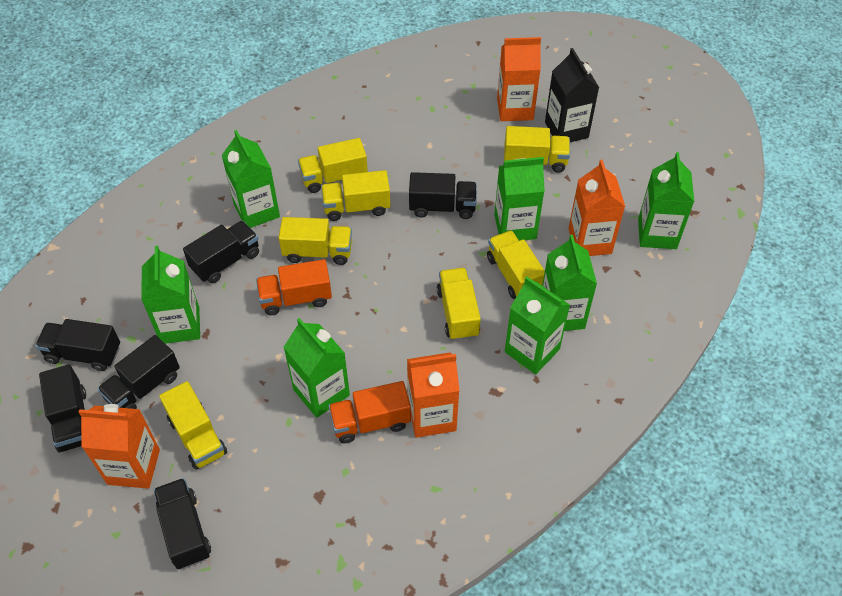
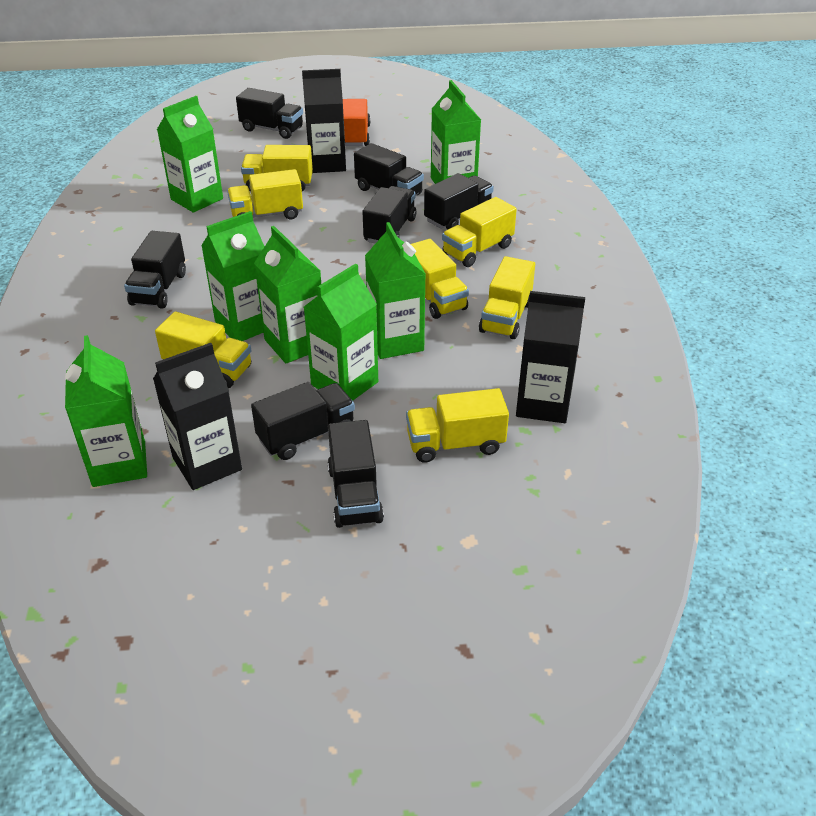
black carton: [545,48,599,142] = 1 -> [153,343,242,490] [302,69,346,173] [516,291,585,423] = 3
black truck: [35,319,120,371] [39,364,86,452] [97,335,180,409] [154,478,211,569] [183,220,259,284] [409,172,477,219] = 6 -> [124,231,186,308] [236,88,303,139] [251,382,355,460] [327,420,384,528] [354,143,424,196] [362,186,416,244] [424,173,494,230] = 7
orange carton: [79,404,160,489] [407,352,460,438] [497,37,541,121] [568,160,625,256] = 4 -> none = 0
orange truck: [256,259,332,315] [329,381,411,443] = 2 -> [343,99,371,146] = 1

